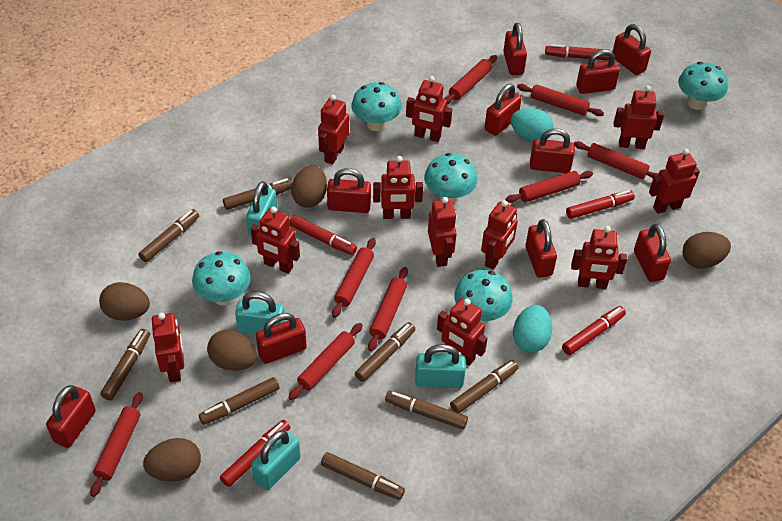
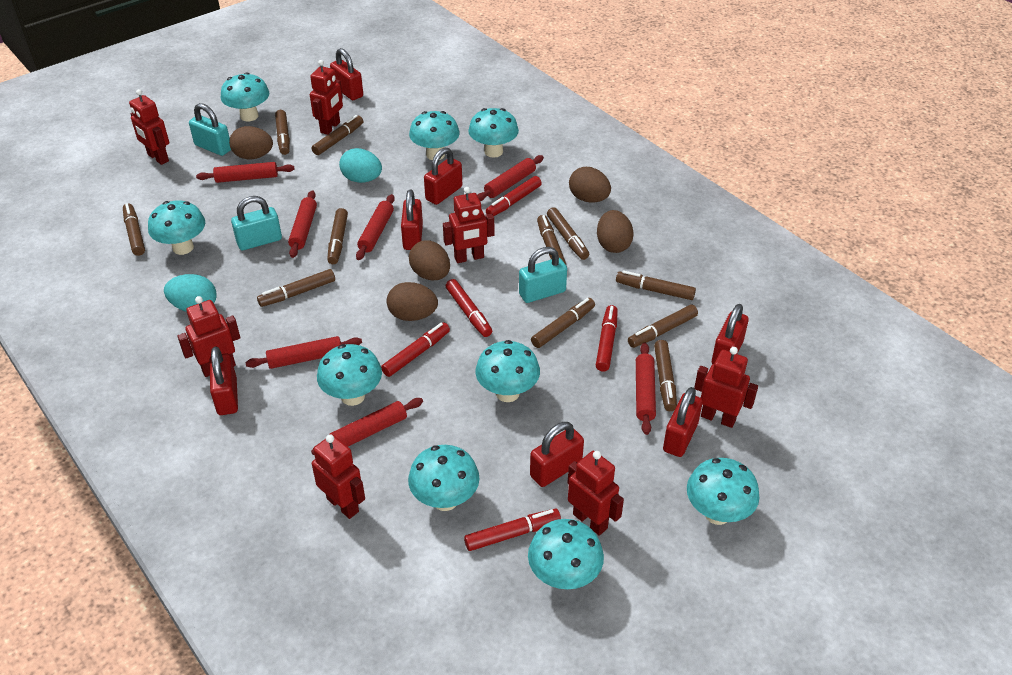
brown marker: [100,329,150,400] [138,209,199,262] [199,377,280,425] [223,178,293,210] [321,452,405,500] [355,322,415,382] [385,391,468,429] [450,360,519,413] = 8 -> [123,203,145,256] [257,269,335,307] [275,110,290,155] [311,115,363,155] [327,208,348,264] [531,298,595,348] [537,215,566,265] [547,207,589,260] [616,270,696,300] [628,304,698,348] [654,340,677,411] = 11
red padlock: [46,385,96,448] [256,313,307,364] [327,168,371,213] [484,84,521,136] [503,23,527,75] [526,219,557,278] [530,128,575,173] [576,49,620,94] [612,24,651,75] [634,224,671,282] = 10 -> [210,346,238,415] [330,48,363,100] [401,189,423,250] [424,148,462,205] [530,422,584,487] [663,387,703,457] [712,304,749,364] = 7
red robot: [152,312,184,382] [251,207,300,274] [318,95,349,165] [373,156,423,219] [406,76,452,142] [428,197,457,267] [437,298,488,366] [481,200,518,270] [571,226,627,289] [614,85,664,149] [649,149,700,214] = 11 -> [129,89,169,165] [177,296,240,377] [310,60,343,135] [312,434,365,519] [443,187,494,263] [568,451,624,536] [694,347,758,428] = 7
red rolling pin: [90,392,143,497] [288,323,363,400] [332,238,376,318] [368,267,408,351] [444,55,497,104] [505,171,593,203] [517,84,604,116] [574,141,659,179] = 8 -> [196,162,295,183] [245,336,362,369] [288,190,317,258] [311,398,423,455] [356,194,395,260] [477,155,544,201] [636,343,656,435] = 7
turquoise mushroom: [192,251,251,306] [351,82,402,131] [424,153,477,204] [455,270,513,324] [678,62,728,110] = 5 -> [148,200,205,255] [221,72,269,121] [317,344,382,406] [408,445,479,511] [409,111,460,160] [468,108,519,158] [475,340,540,402] [528,519,604,589] [687,458,760,525] = 9
turquoise padlock: [235,292,285,335] [246,181,277,237] [251,430,301,491] [415,344,466,388] = 4 -> [189,103,231,156] [231,196,282,250] [519,247,567,303] = 3

